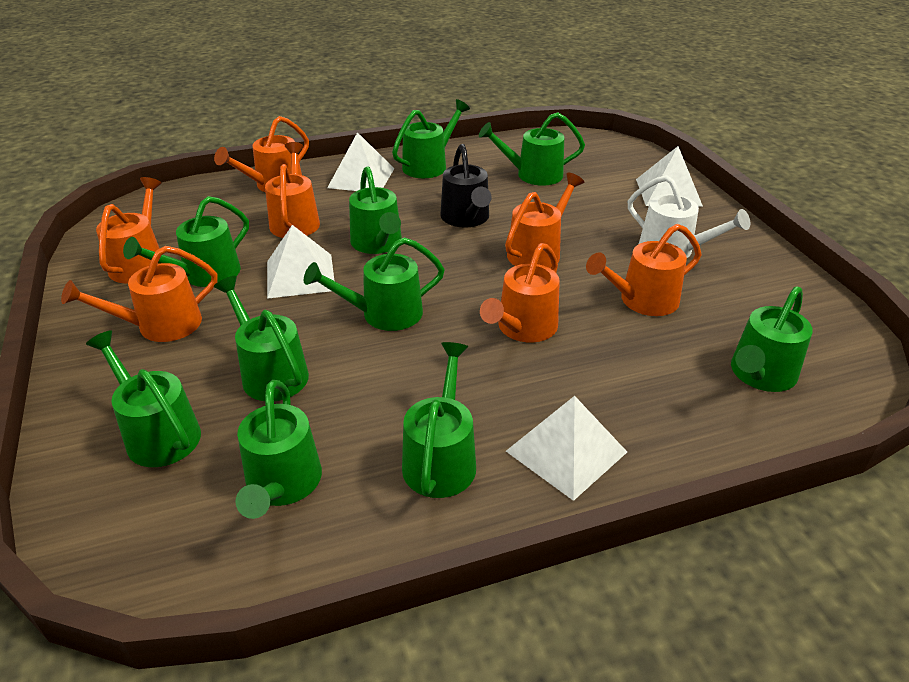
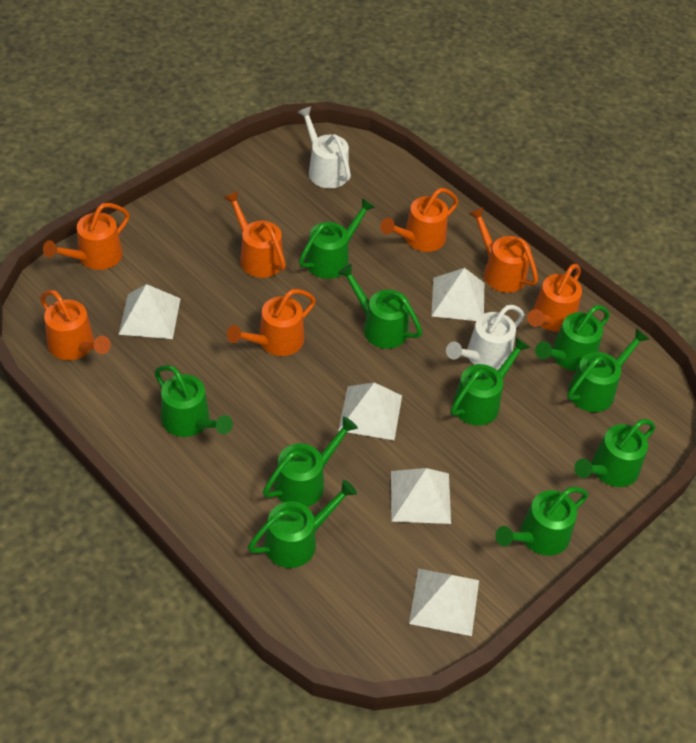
black watering can: [440,144,492,228] = 1 -> none = 0
white pyramid: [267,225,334,299] [327,132,394,191] [506,396,627,501] [636,146,703,207] = 4 -> [119,284,181,339] [338,382,402,440] [391,468,451,524] [409,568,479,636] [431,268,484,321] = 5
white watering can: [628,175,750,258] = 1 -> [297,107,351,189] [446,305,524,371] = 2

